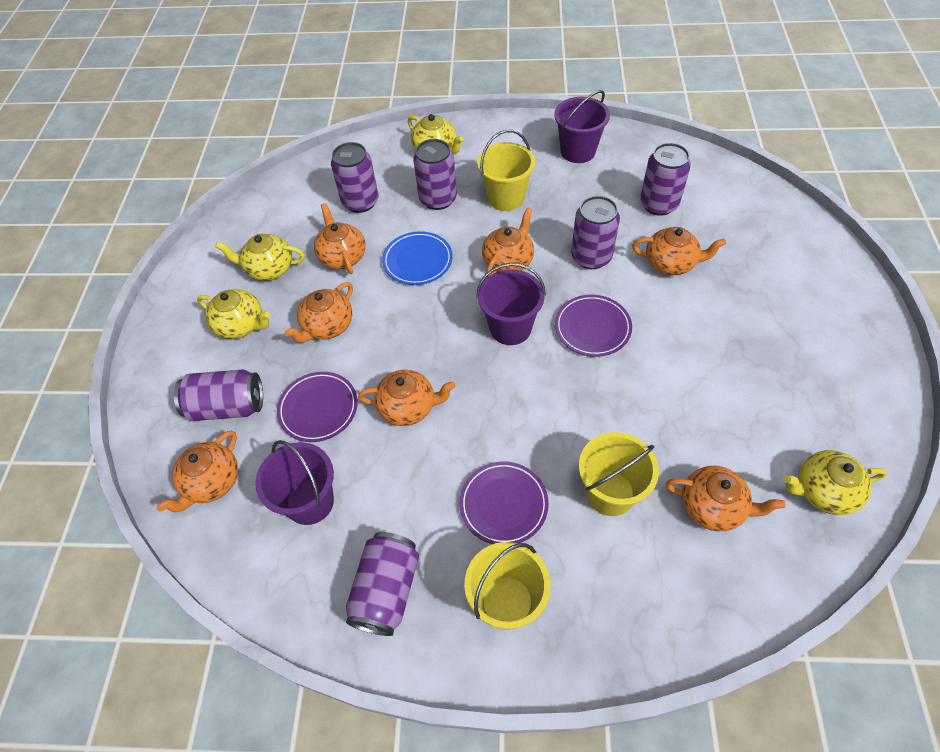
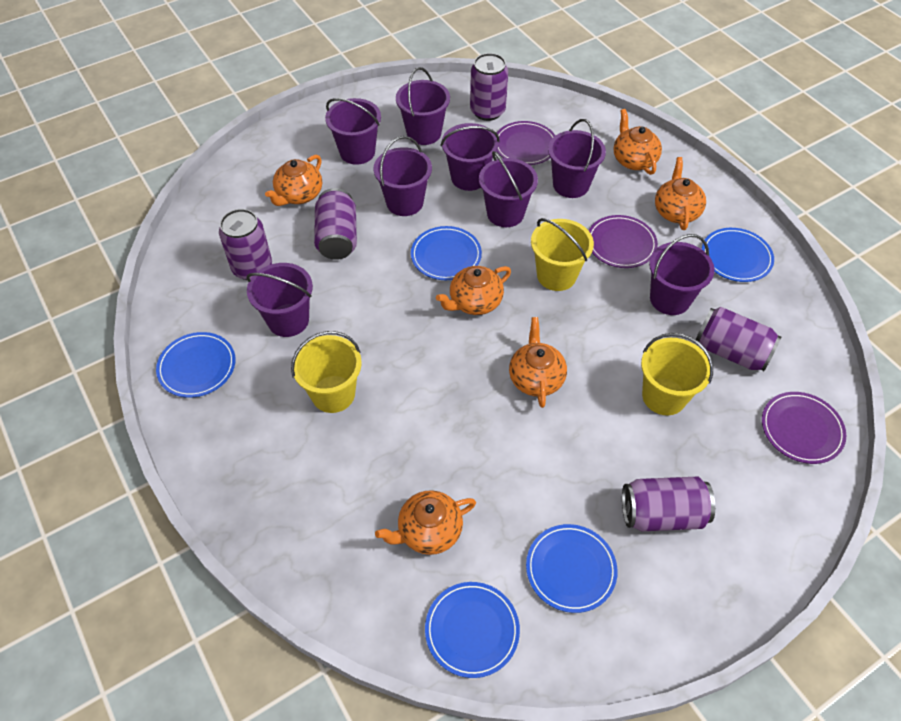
blue plate: [382,231,453,285] = 1 -> [156,332,235,398] [411,226,482,280] [425,582,520,678] [526,524,618,613] [702,228,774,282] = 5
orange teapot: [156,431,238,512] [284,282,353,343] [314,203,366,274] [358,370,455,426] [482,207,534,277] [632,227,726,275] [666,466,786,531] = 7 -> [265,155,322,206] [375,490,476,555] [436,266,511,315] [509,317,567,408] [613,109,662,175] [655,157,706,230] = 6
purple bucket: [255,440,334,525] [476,263,546,345] [554,90,610,163] = 3 -> [247,263,313,337] [325,98,381,165] [373,136,432,216] [396,67,450,145] [441,123,499,191] [479,151,538,227] [548,119,606,198] [649,234,715,315] = 8
purple can: [174,369,263,421] [331,142,379,213] [346,532,419,636] [413,139,457,210] [571,196,620,269] [640,143,691,216] = 6 -> [219,209,272,280] [314,188,357,260] [470,53,508,121] [622,477,715,531] [696,307,781,371] = 5
yellow teapot: [197,289,270,339] [215,234,305,281] [408,114,464,155] [784,450,887,515] = 4 -> none = 0

